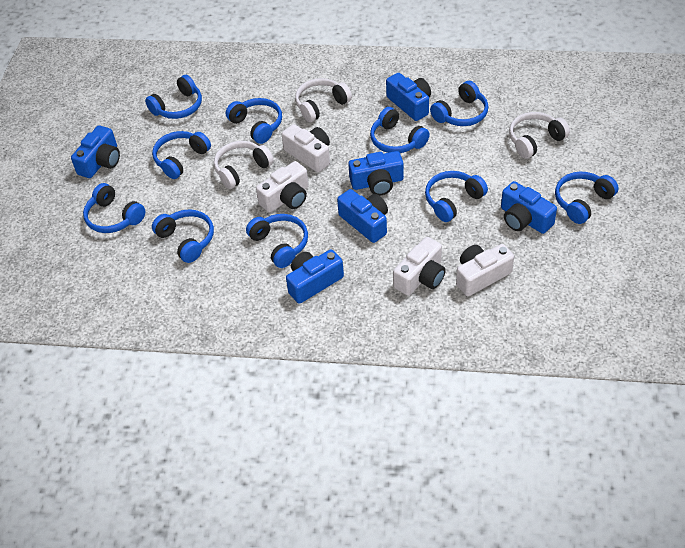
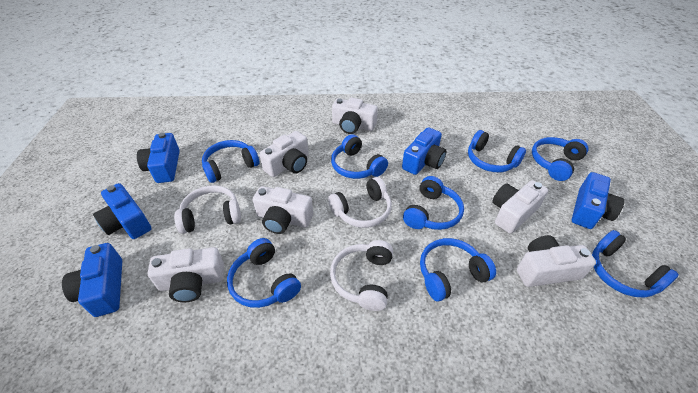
blue camera: [71,125,120,178] [286,249,344,304] [337,189,388,243] [348,151,404,196] [386,73,431,121] [501,181,557,234] = 6 -> [62,243,122,317] [93,183,152,239] [137,132,180,183] [402,127,447,175] [572,172,625,229] = 5
blue headphones: [83,183,145,233] [145,75,202,119] [152,131,211,179] [152,209,214,263] [226,98,282,144] [246,214,308,268] [370,107,430,153] [425,171,488,222] [430,81,488,126] [555,172,619,224] = 10 -> [202,140,259,183] [227,238,301,308] [331,134,388,179] [403,176,464,230] [420,238,496,301] [468,130,526,172] [532,137,589,181] [592,230,679,298] = 8
white camera: [256,161,309,213] [282,124,330,173] [393,237,446,296] [456,244,514,296] = 4 -> [148,247,224,302] [253,186,313,234] [259,131,309,177] [332,98,378,134] [492,180,548,234] [517,235,596,287] = 6

